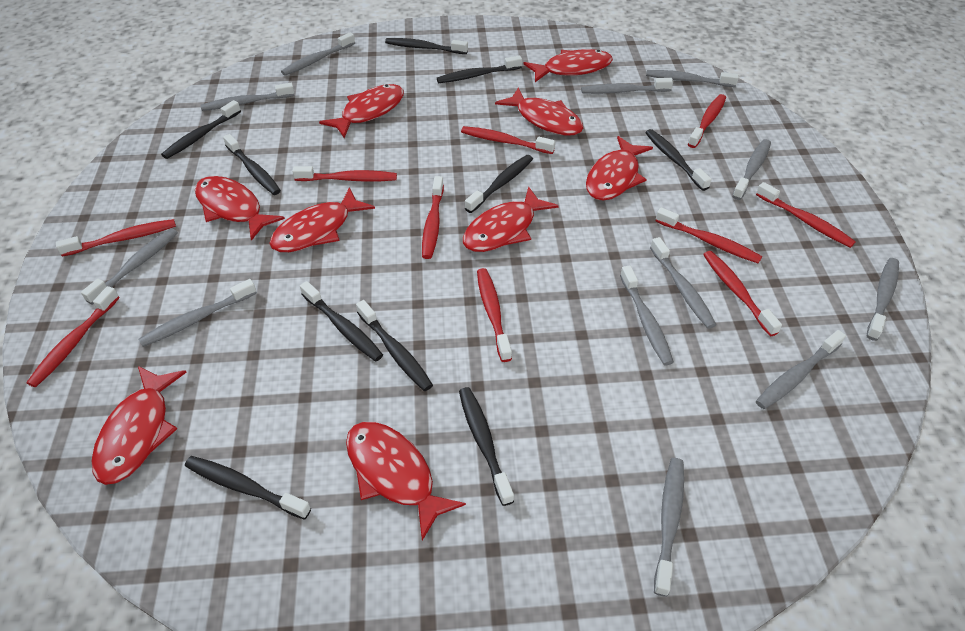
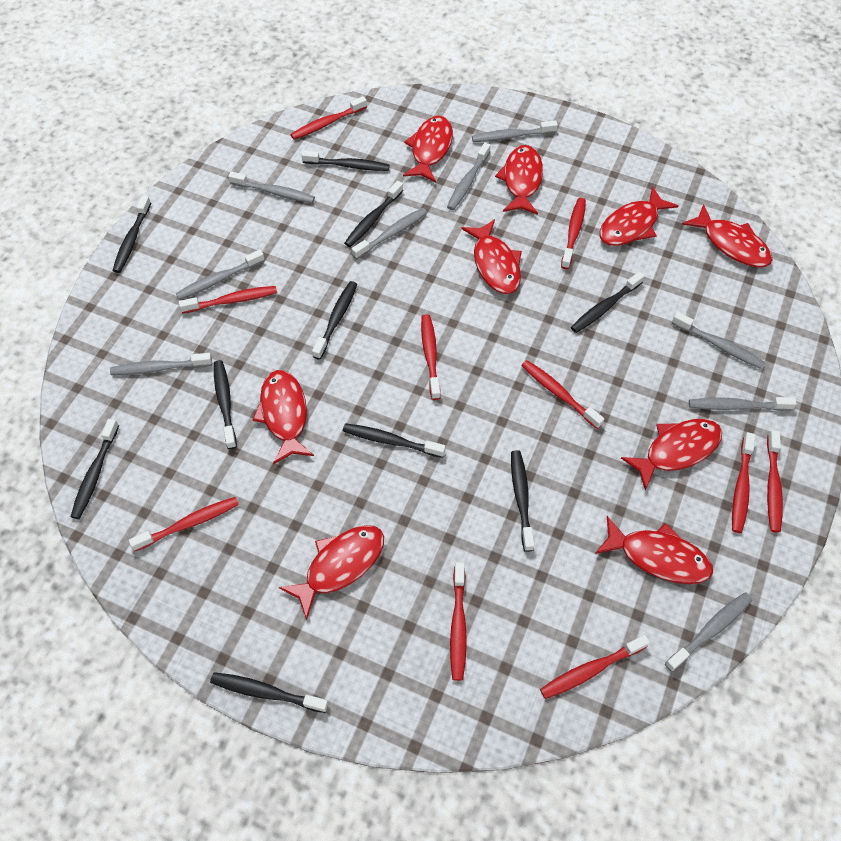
grey toothbrush: [81,228,178,305] [138,279,257,347] [201,83,294,111] [281,32,355,76] [581,78,673,94] [620,266,674,365] [646,70,739,87] [650,237,716,329] [654,458,684,597] [732,139,771,200] [756,330,846,409] [867,258,899,341] = 12 -> [110,353,212,375] [176,250,265,300] [228,171,315,203] [352,208,427,259] [447,143,491,210] [472,120,558,142] [665,592,753,672] [672,312,766,369] [689,397,797,411] = 9

